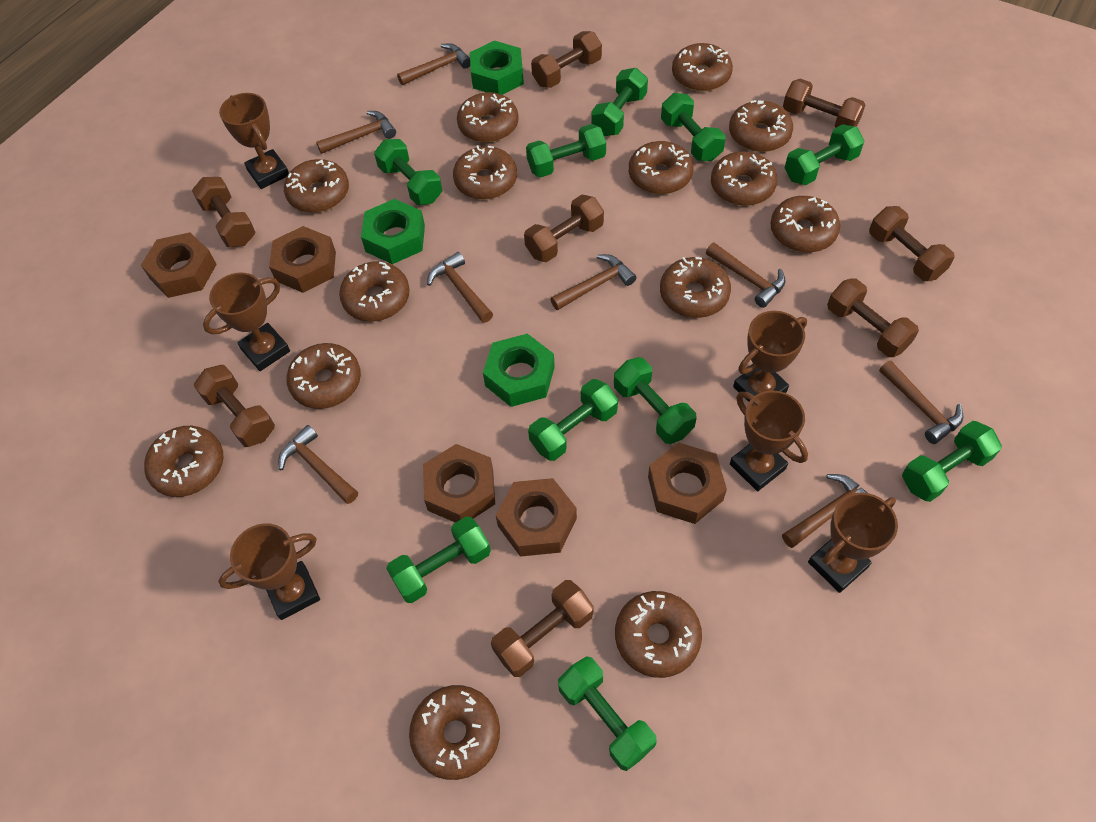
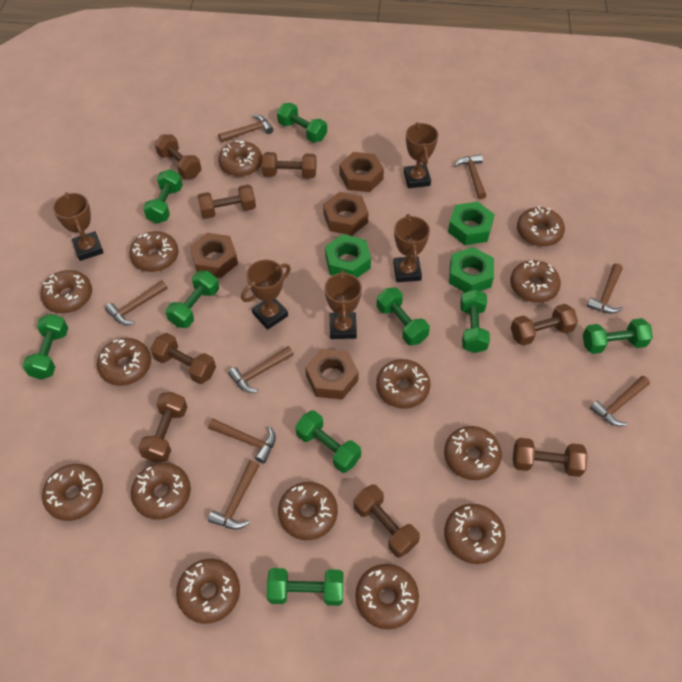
brown nut: [141,232,217,298] [269,226,336,293] [423,444,495,523] [496,478,577,557] [648,442,727,524] = 5 -> [190,233,238,278] [305,348,359,400] [323,192,368,235] [340,152,384,192] = 4
brown trophy: [203,273,290,371] [218,523,320,620] [219,93,289,189] [730,390,808,491] [733,311,807,402] [808,493,898,593] = 6 -> [53,192,104,261] [241,259,291,329] [324,270,362,339] [393,214,430,282] [404,122,438,188] = 5
green dumbbell: [374,139,442,205] [386,517,491,603] [526,124,606,178] [528,379,618,461] [558,656,657,771] [591,68,648,136] [614,357,697,444] [661,93,726,161] [785,124,864,185] [902,421,1002,502] = 10 -> [22,314,68,379] [143,169,183,224] [166,271,219,328] [267,568,343,606] [277,103,327,142] [295,410,361,473] [377,287,430,346] [460,289,490,353] [583,318,653,354] = 9

